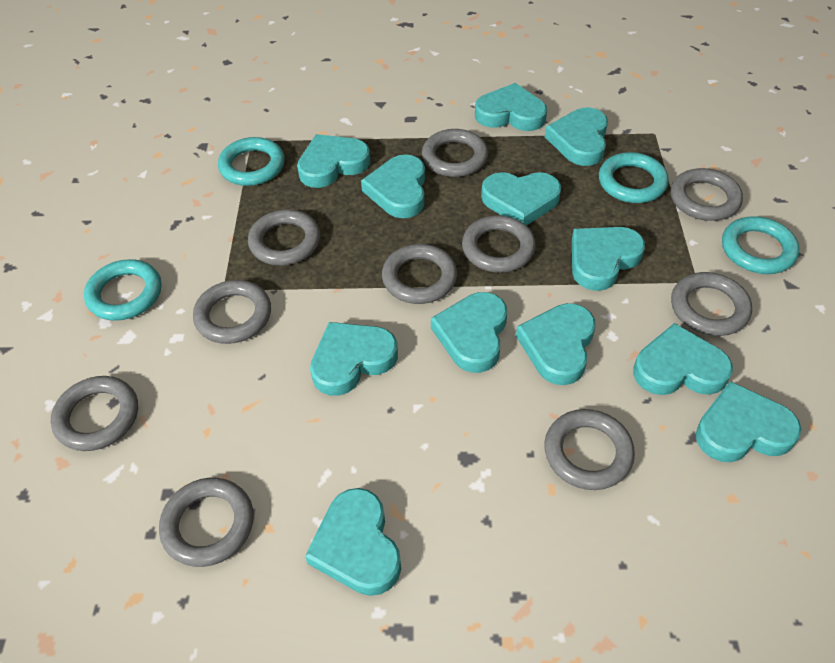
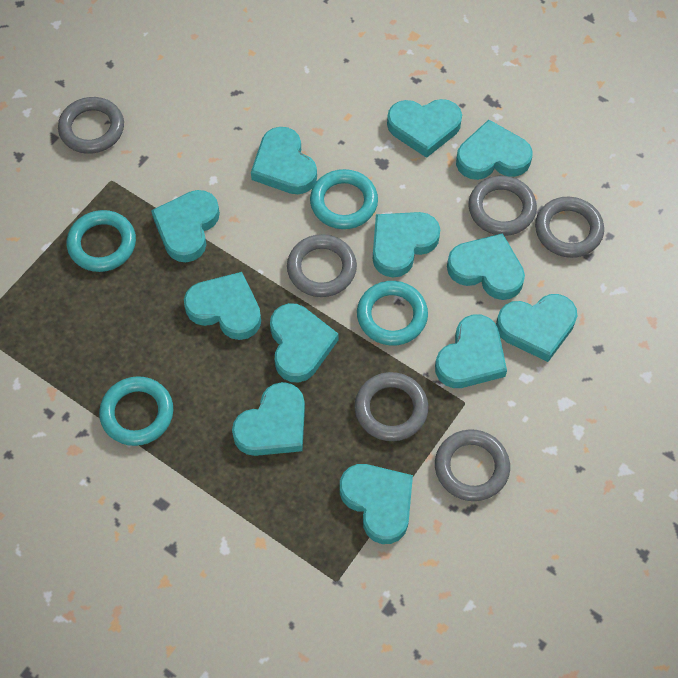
grey ring: [51,376,138,451] [159,478,254,567] [193,280,271,344] [248,210,320,266] [382,244,457,304] [422,129,488,177] [462,215,536,273] [544,409,635,490] [670,168,743,221] [671,272,752,336] = 10 -> [58,97,124,154] [287,234,357,297] [355,372,428,441] [435,429,510,501] [468,176,537,236] [535,197,604,258] = 6

